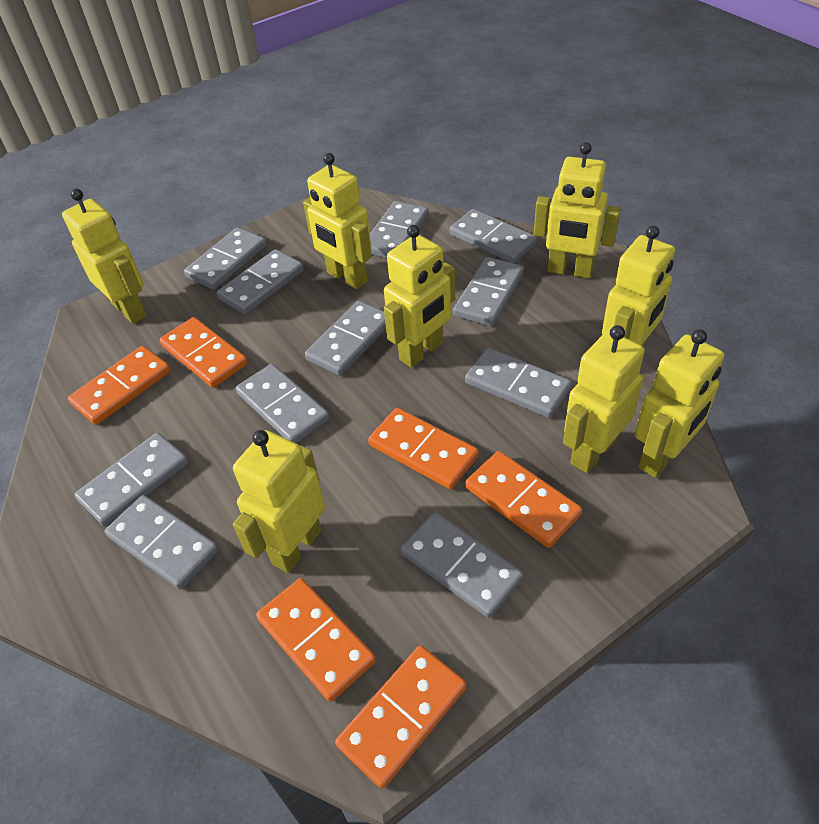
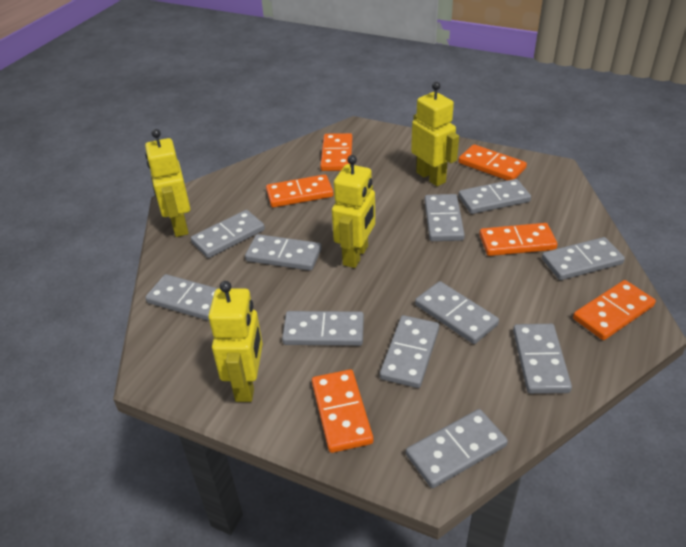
yellow robot: [62,189,147,324] [233,430,325,573] [303,153,371,289] [384,225,455,368] [534,142,621,278] [563,325,645,473] [602,225,675,346] [635,329,724,478] = 8 -> [145,129,190,237] [208,281,263,402] [332,155,375,268] [411,82,459,186] = 4

